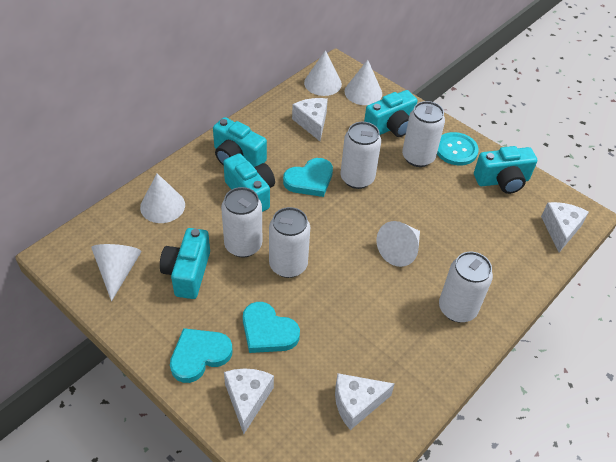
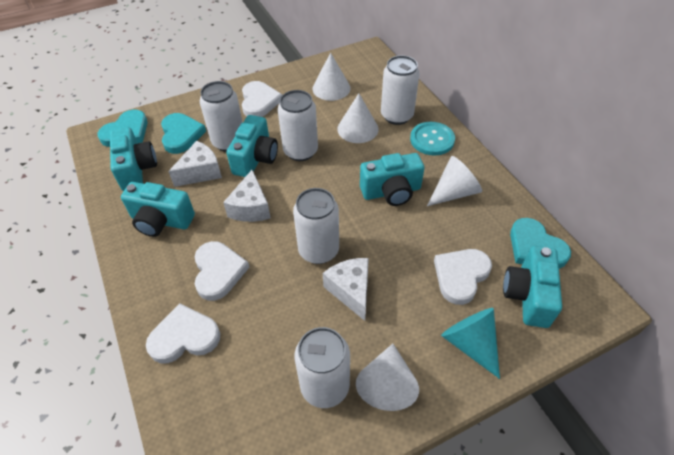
turquoise cone: none = 0 -> [441,308,500,379] = 1
white cheese: [224,368,274,434] [292,98,328,141] [335,373,395,430] [541,202,589,252] = 4 -> [168,141,222,187] [223,170,271,222] [323,258,369,321] = 3
white cone: [91,244,141,301] [140,173,185,223] [304,50,342,96] [344,60,382,105] [376,221,420,267] = 5 -> [313,53,351,101] [337,93,379,143] [356,344,419,411] [427,156,482,206] = 4
white heart: none = 0 -> [146,304,220,364] [195,241,250,301] [242,81,282,117] [434,249,492,305] = 4

